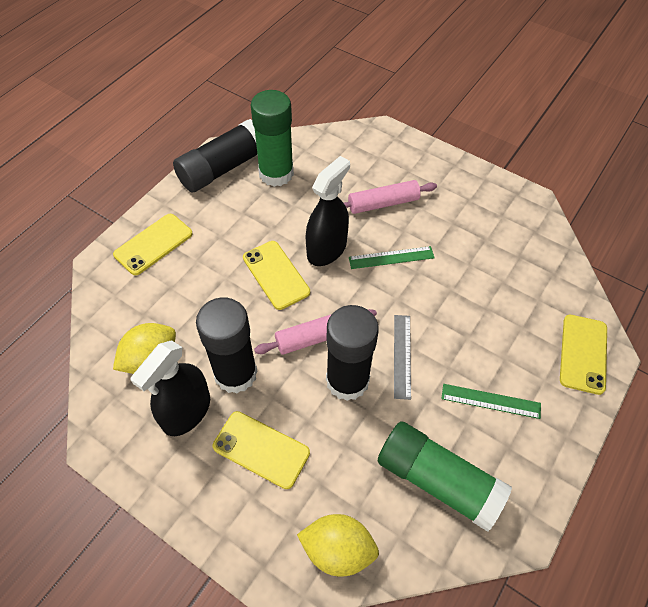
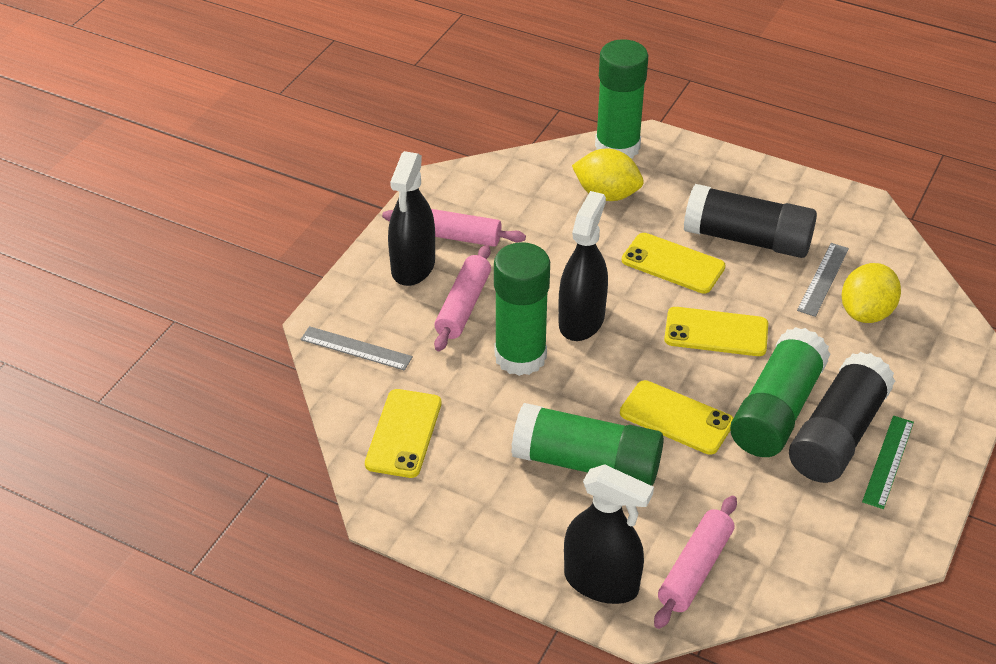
black glue stick: [173,119,258,192] [196,297,258,394] [326,305,379,401] = 3 -> [684,184,817,258] [789,352,895,483] = 2
black spray bottle: [130,340,210,436] [306,156,350,266] = 2 -> [388,151,435,286] [559,191,608,341] [564,464,654,604] = 3
green glue stick: [251,90,294,187] [377,421,512,532] = 2 -> [494,242,550,376] [511,403,664,486] [595,39,648,159] [730,327,831,457] = 4
green ruler: [349,246,435,269] [441,384,541,419] = 2 -> [862,416,914,509] = 1
grey ruler: [394,315,411,400] = 1 -> [300,326,413,371] [797,243,849,317] = 2
pink rolling pin: [254,309,377,355] [343,180,437,214] = 2 -> [382,209,526,247] [434,245,491,351] [654,496,737,629] = 3

